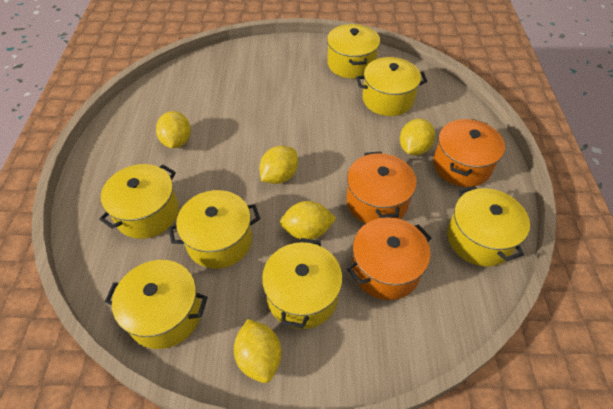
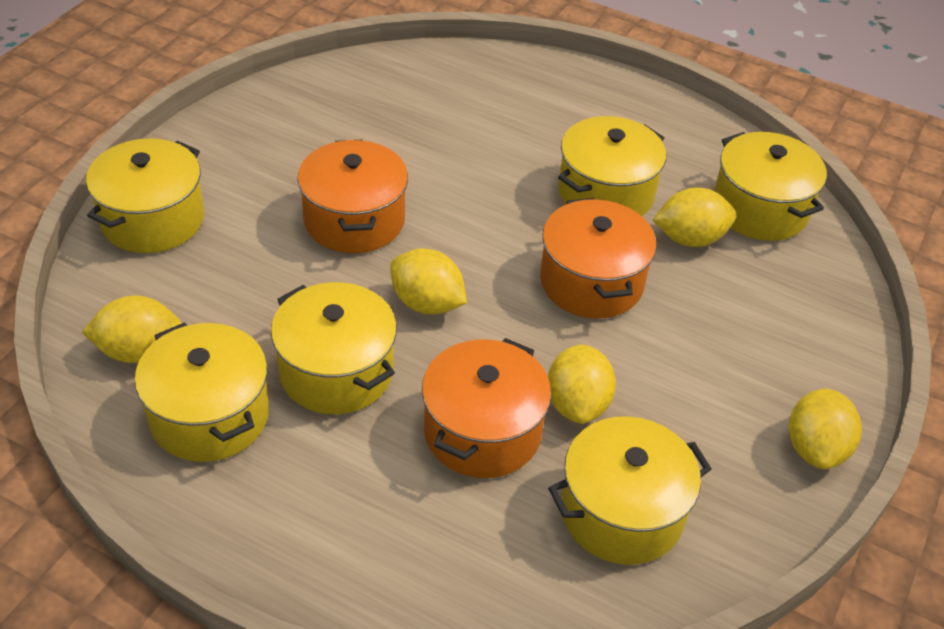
yellow pot: [99,164,179,239] [105,260,208,349] [169,190,260,269] [262,238,343,329] [327,24,380,78] [356,57,427,116] [447,186,530,267] = 7 -> [86,138,204,253] [135,322,269,462] [271,282,397,414] [548,416,711,565] [558,116,666,216] [714,132,827,241] = 6

